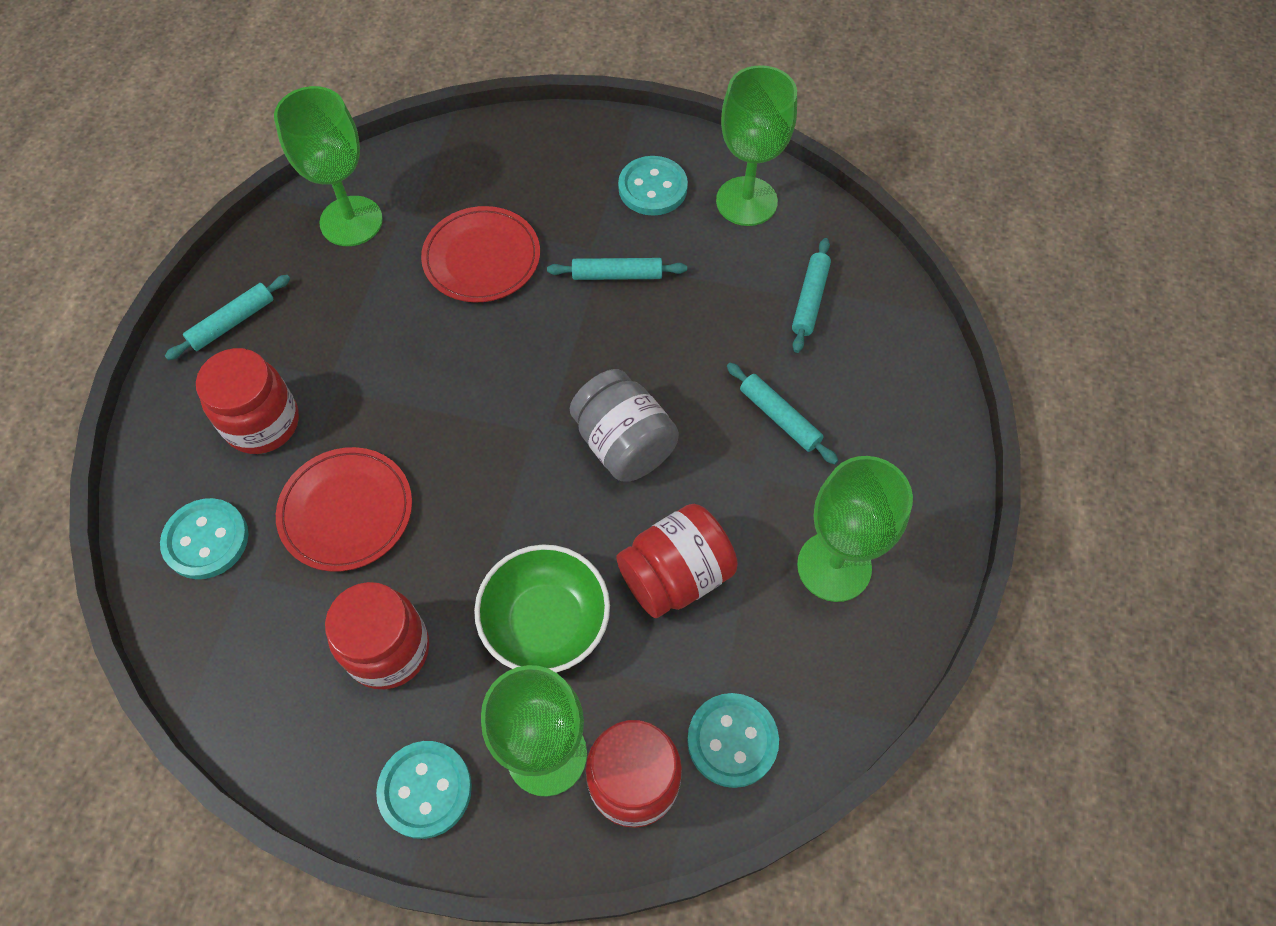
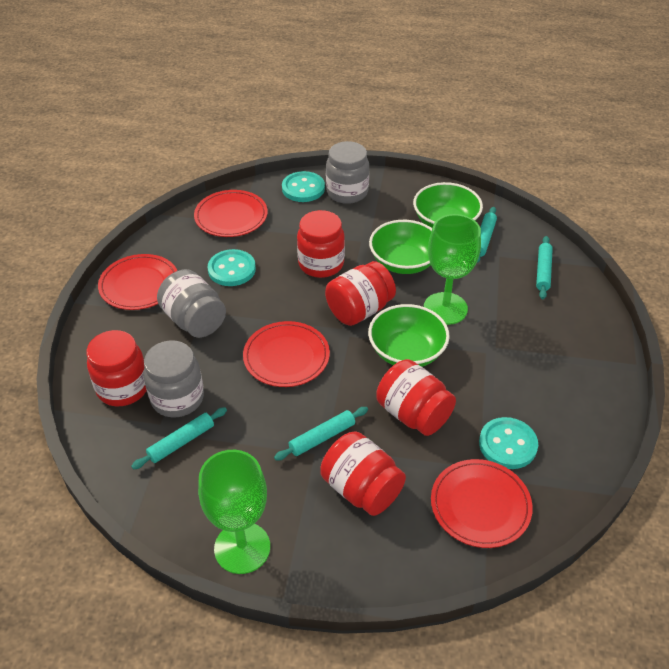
green bowl: [474,544,610,673] = 1 -> [368,304,450,367] [369,220,432,274] [413,182,483,228] = 3
green goblet: [274,86,383,246] [481,665,587,797] [716,65,797,226] [797,456,913,602] = 4 -> [198,450,270,574] [424,214,481,325] = 2
grey jar: [570,369,679,482] = 1 -> [143,340,204,418] [157,269,226,338] [326,141,369,204] = 3
red jar: [196,348,299,454] [325,582,429,689] [586,720,682,828] [616,504,738,618] = 4 -> [86,330,147,406] [297,210,345,278] [320,431,406,516] [325,261,396,326] [376,359,456,436] = 5
red plate: [276,447,412,572] [421,206,540,302] = 2 -> [98,254,177,310] [194,190,268,237] [243,321,330,387] [431,459,533,548] = 4
turquoise button: [160,498,249,579] [376,741,472,839] [618,156,688,216] [687,693,779,788] = 4 -> [208,249,256,286] [282,171,325,202] [479,417,538,469] = 3

